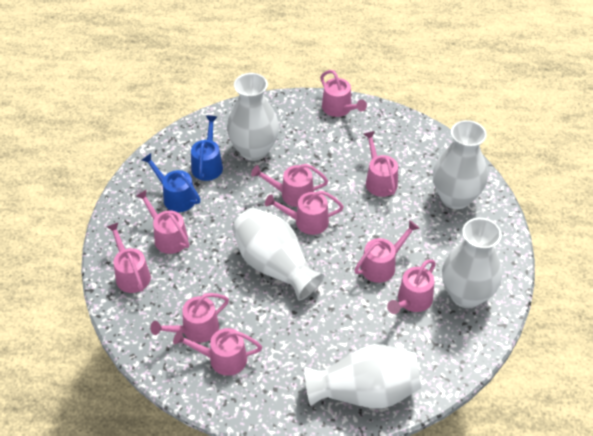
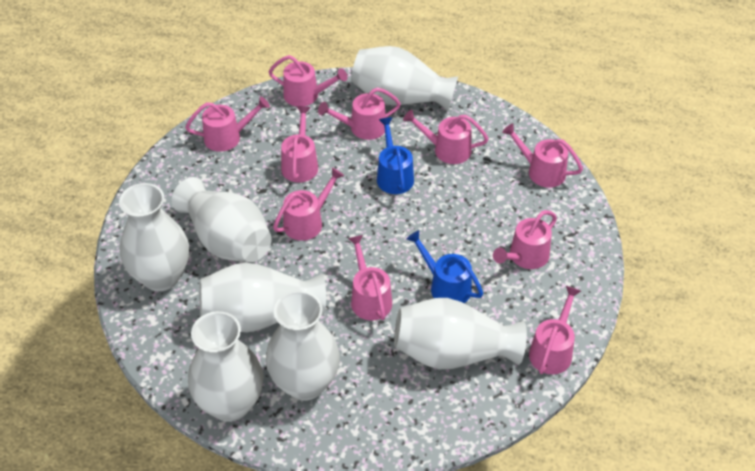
white vase: [227,73,279,161] [232,208,324,300] [305,345,421,409] [433,120,488,209] [442,218,502,308] = 5 -> [119,183,189,291] [172,177,271,262] [188,311,264,422] [199,262,326,332] [266,290,340,401] [351,46,458,111] [394,298,527,369] = 7

